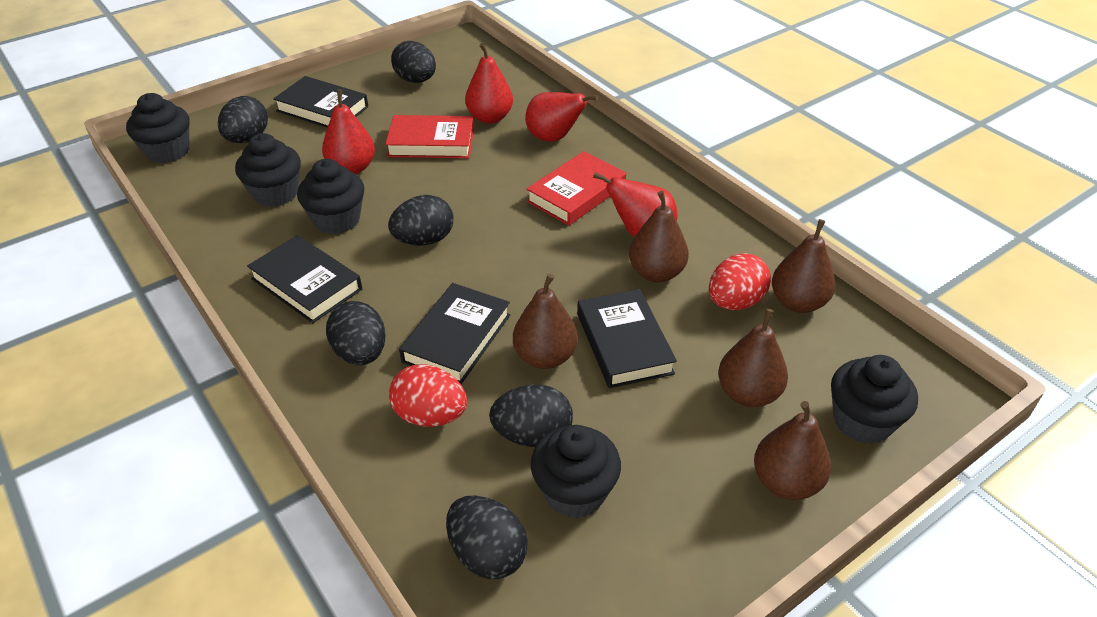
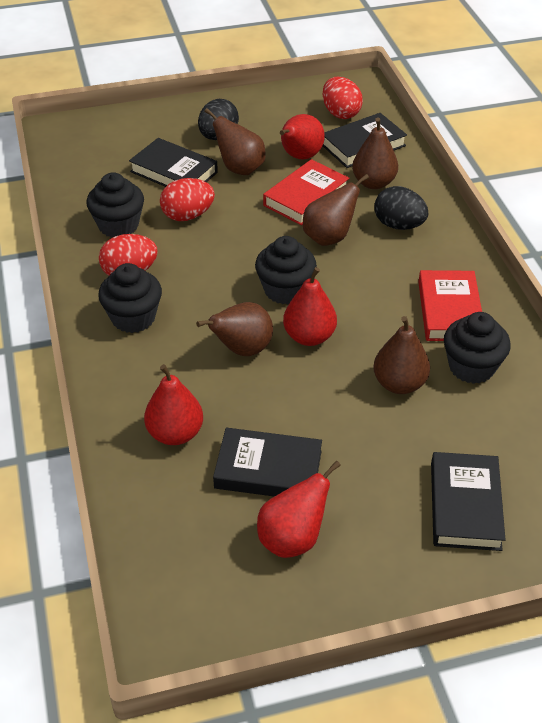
black cupcake: [126,93,190,163] [235,133,301,207] [297,159,364,234] [531,425,621,518] [831,355,918,444] = 5 -> [86,172,144,237] [98,263,162,333] [255,236,317,304] [444,312,510,384] = 4
black egg: [218,96,268,143] [326,301,386,365] [388,195,453,246] [391,41,436,83] [446,495,528,579] [489,385,573,447] = 6 -> [198,99,239,140] [374,186,428,230] = 2
red egg: [389,364,467,427] [709,253,771,310] = 2 -> [99,234,158,276] [160,178,215,221] [323,77,363,119] = 3

